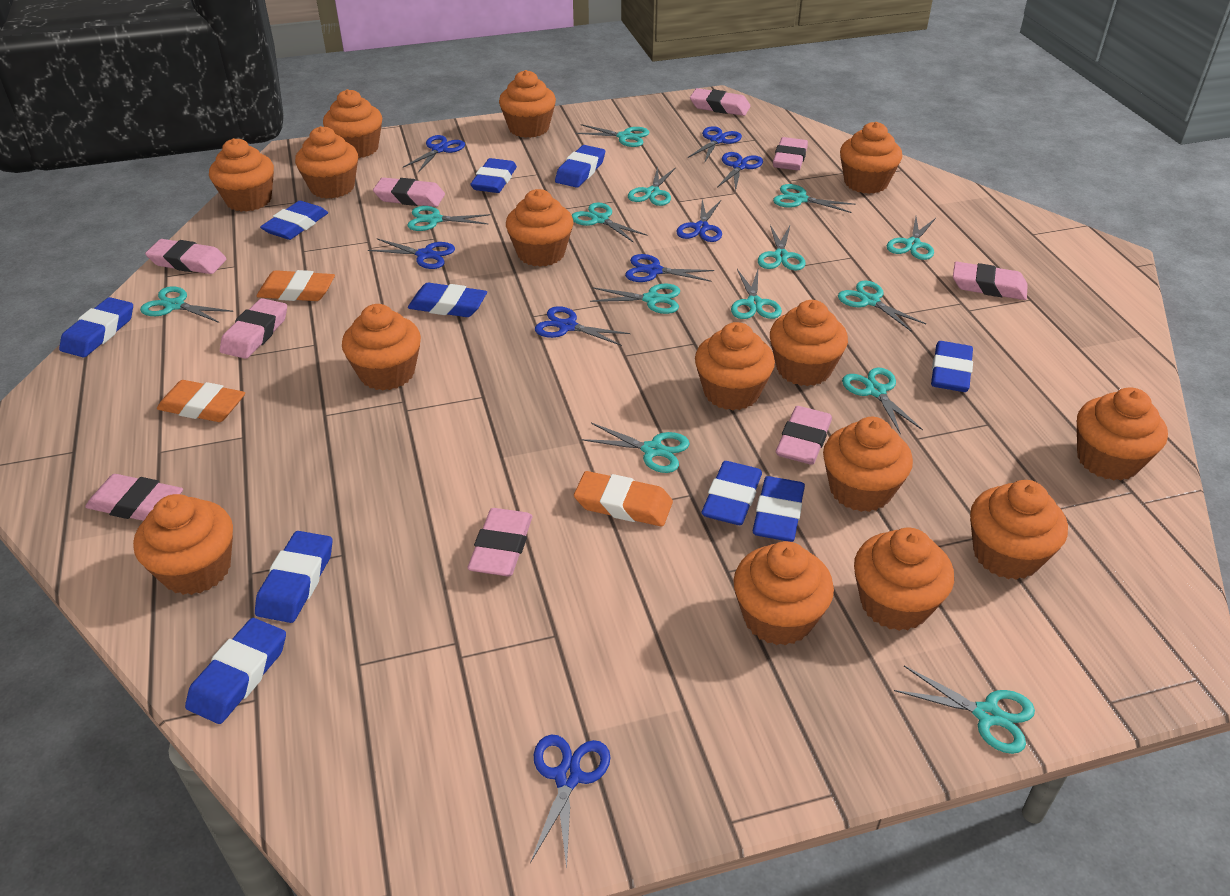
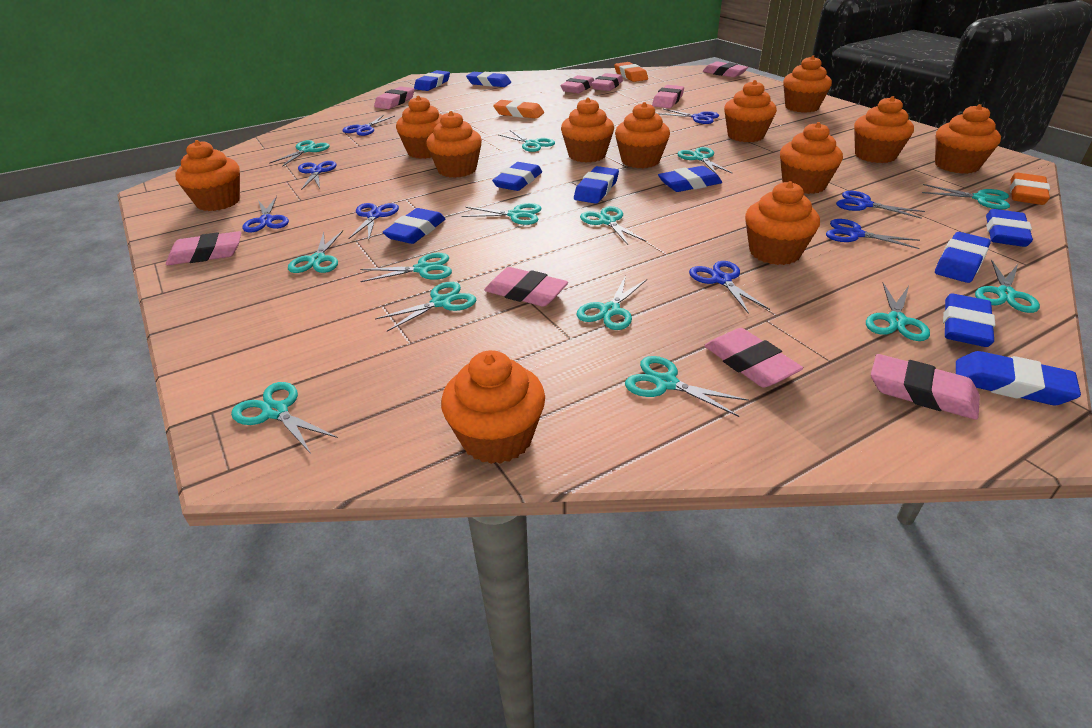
orange cupcake: [133,494,233,595] [209,138,274,212] [295,126,358,199] [323,89,382,158] [342,304,421,391] [499,70,556,138] [506,189,573,267] [695,322,775,410] [733,541,834,646] [770,300,848,386] [823,417,913,512] [840,122,902,194] [854,528,954,631] [970,480,1068,580] [1077,387,1168,481] = 15 -> [175,140,240,211] [396,96,442,159] [426,111,482,178] [441,350,545,464] [561,98,614,163] [615,102,670,168] [724,80,777,142] [745,181,820,265] [780,122,843,194] [783,55,832,113] [854,96,914,163] [935,104,1001,174] = 12

